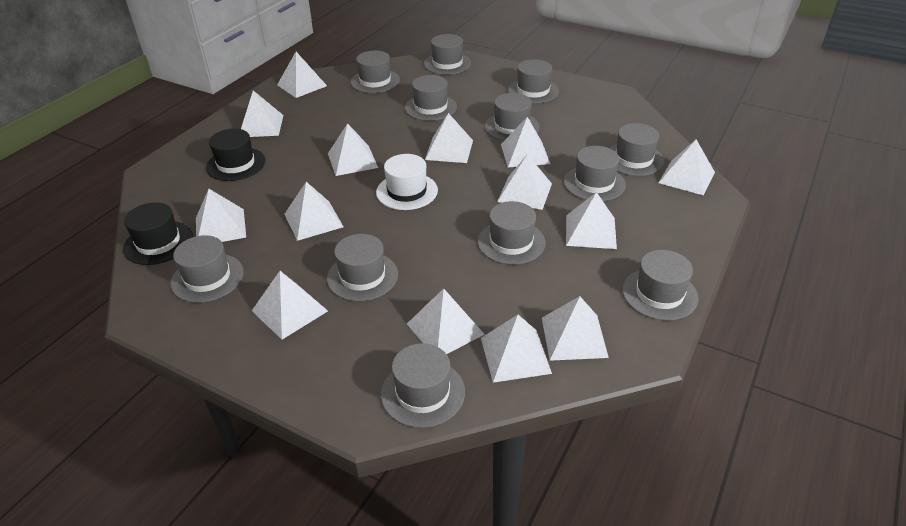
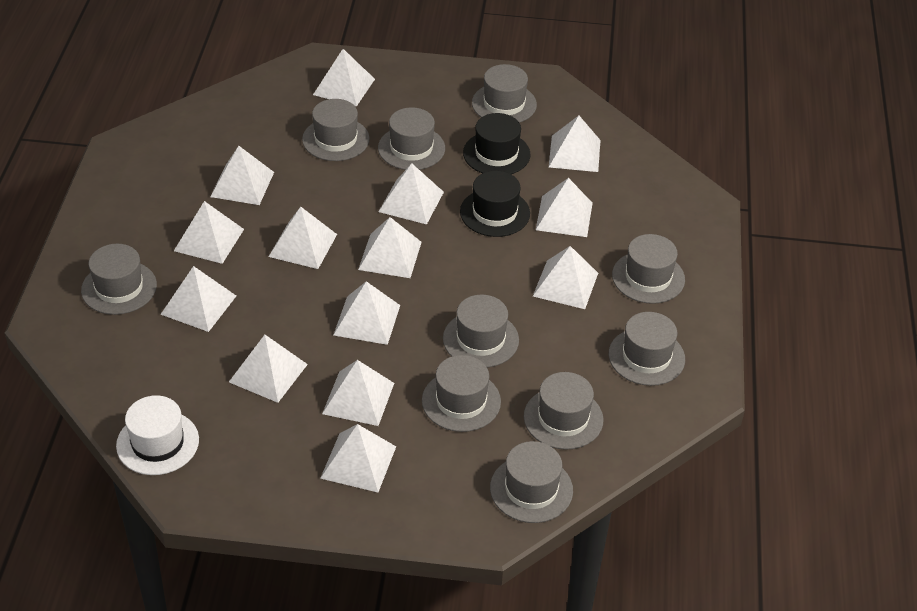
grey hat: [171,235,244,303] [327,234,398,301] [351,51,400,93] [381,343,465,428] [405,75,457,121] [424,34,471,75] [478,201,546,265] [485,93,540,141] [508,59,559,104] [564,146,626,201] [610,123,664,176] [622,250,698,321] = 12 -> [81,244,157,315] [302,99,370,161] [378,107,445,170] [422,355,501,432] [443,294,519,368] [472,64,537,123] [490,441,573,523] [524,372,604,450] [609,312,685,386] [612,234,685,304] = 10

